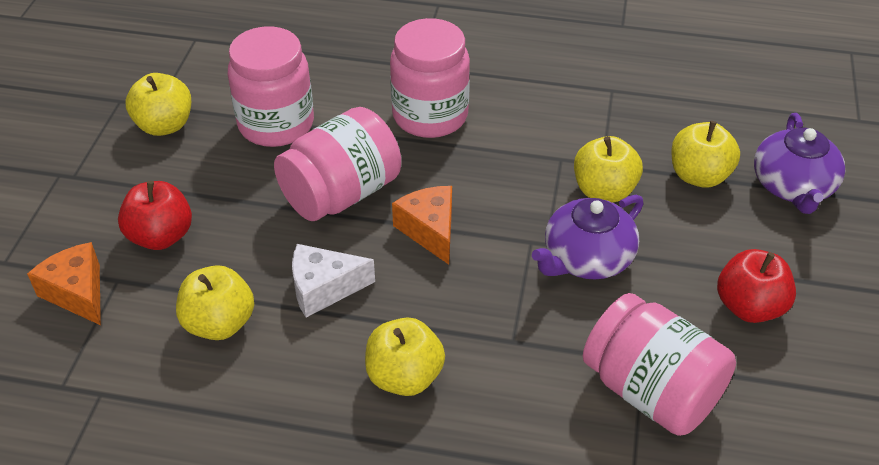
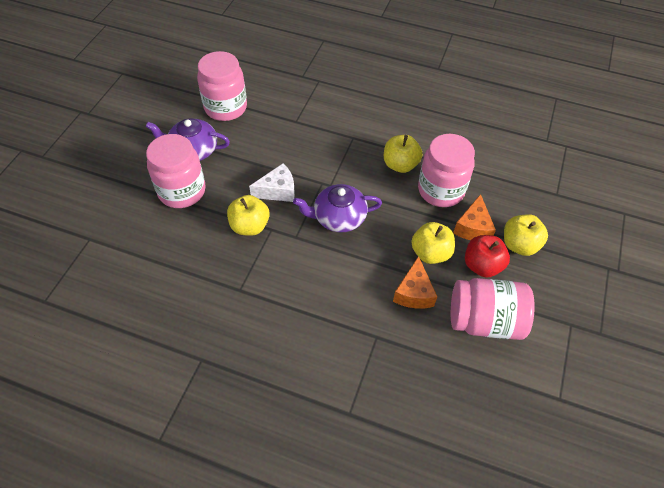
red apple: [118,181,192,250] [717,249,796,323] = 2 -> [465,235,510,278] = 1
yellow apple: [126,73,191,136] [176,265,254,340] [365,318,445,396] [574,136,643,202] [671,121,740,188] = 5 -> [227,195,270,236] [384,135,423,173] [411,222,455,264] [504,214,548,256] = 4

